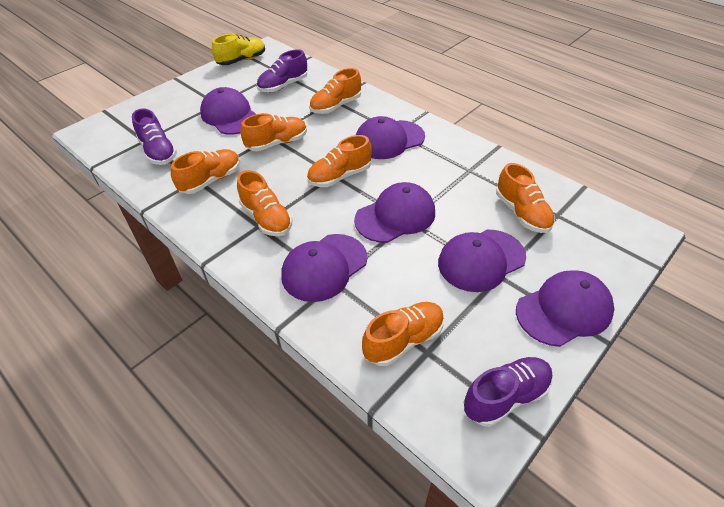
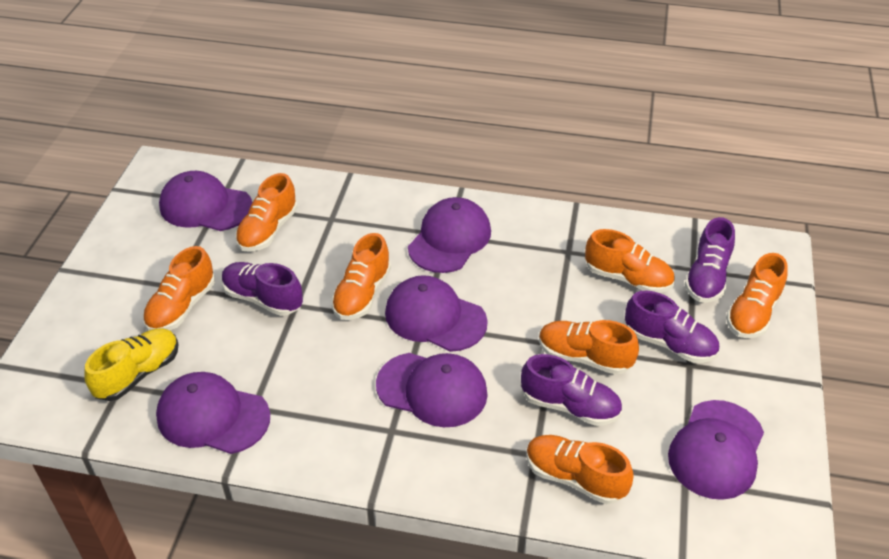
purple shoe: [132,109,177,165] [257,49,307,93] [463,357,553,427] = 3 -> [222,262,303,316] [521,354,622,426] [625,291,719,363] [684,217,735,303] = 4

